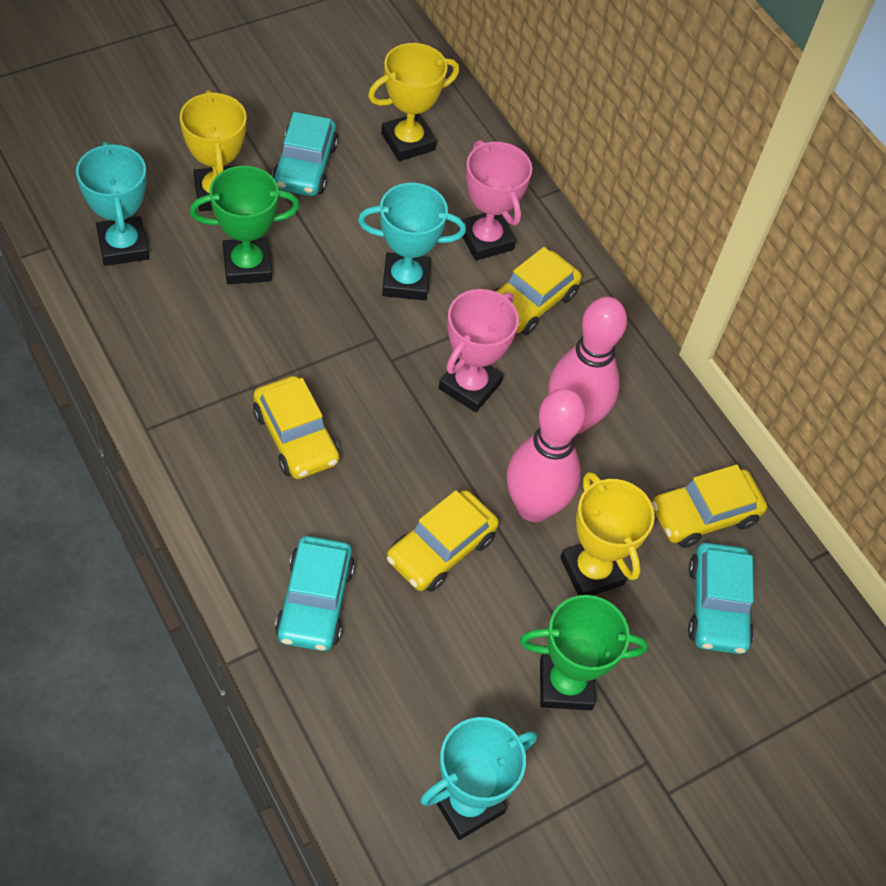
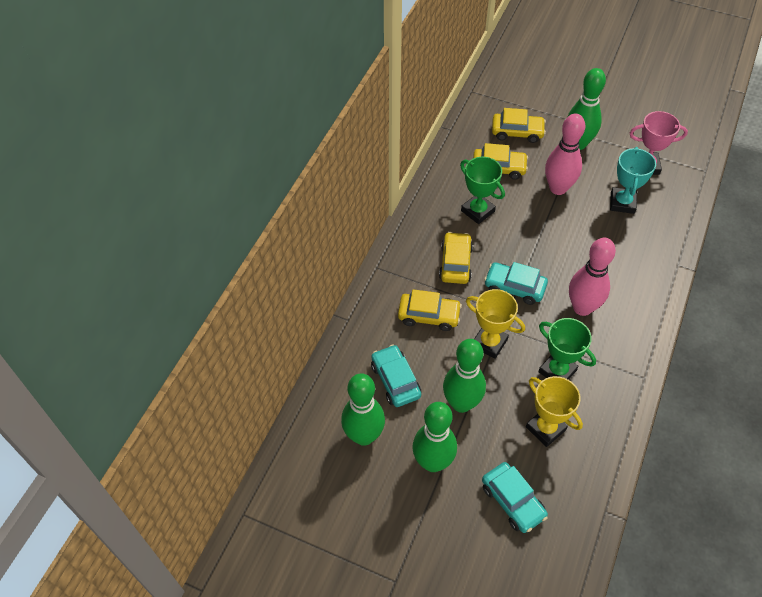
green bowling pin: none = 0 -> [341,373,385,446] [412,402,457,472] [443,339,486,413] [568,68,606,150] = 4
pink trophy: [439,289,519,412] [458,140,532,261] = 2 -> [630,111,688,175] = 1
turquoise trophy: [76,142,149,266] [358,183,466,300] [420,717,537,840] = 3 -> [610,147,656,214] = 1
yellow trophy: [180,90,246,211] [368,43,459,161] [560,472,655,596] = 3 -> [466,289,525,359] [526,376,583,447] = 2

